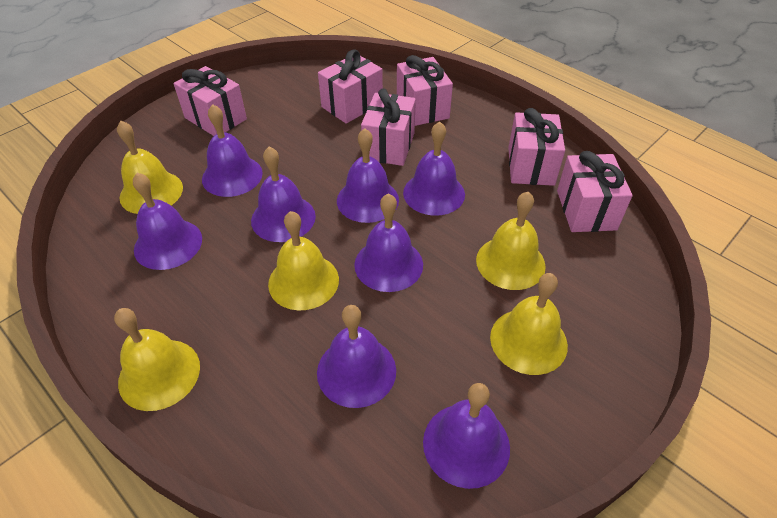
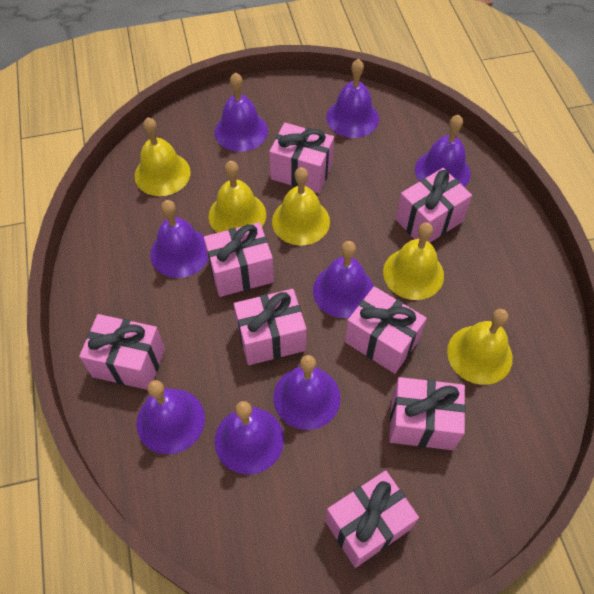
pink gift: [173,66,247,136] [318,49,383,124] [361,88,416,166] [397,55,453,126] [508,108,565,186] [557,151,633,232] = 6 -> [79,314,165,390] [204,222,274,297] [234,289,307,365] [269,123,334,193] [325,471,419,568] [345,286,427,374] [389,377,466,450] [396,168,472,243] = 8

